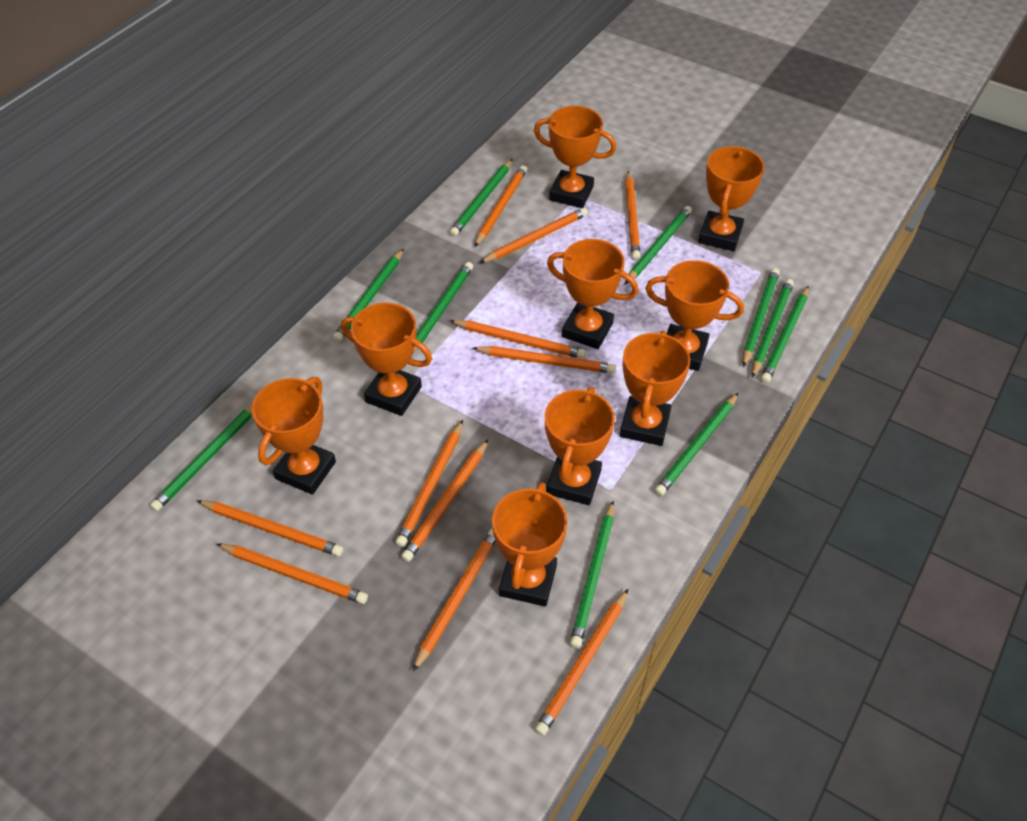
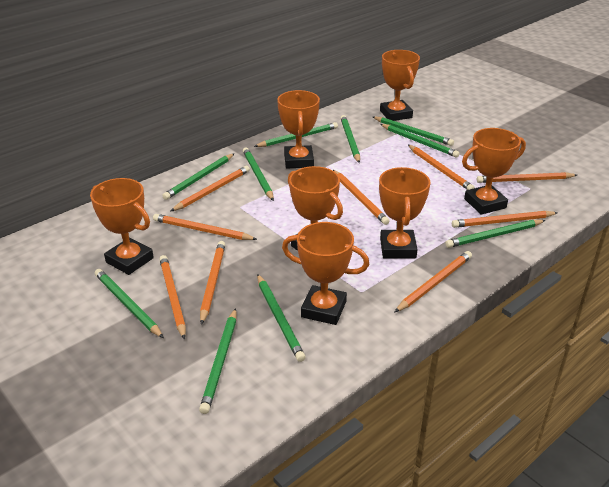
orange pencil: [197,500,343,557] [217,544,368,604] [395,420,463,547] [401,440,488,562] [413,528,496,672] [450,320,586,359] [472,346,616,374] [475,165,527,247] [480,208,588,263] [535,589,628,736] [625,171,641,260] = 11 -> [153,214,257,240] [159,255,186,340] [170,166,250,212] [200,241,225,325] [333,170,389,225] [395,251,472,312] [408,145,475,190] [452,211,557,228] [477,172,577,183] = 9
orange trophy: [252,377,336,495] [341,302,432,416] [492,482,568,607] [534,106,617,208] [545,387,615,505] [547,239,638,349] [620,330,690,446] [645,260,744,371] [698,146,765,251] = 9 -> [90,178,154,275] [277,90,320,168] [282,222,369,325] [288,166,343,251] [379,167,430,258] [380,50,420,121] [462,128,526,215] = 7

